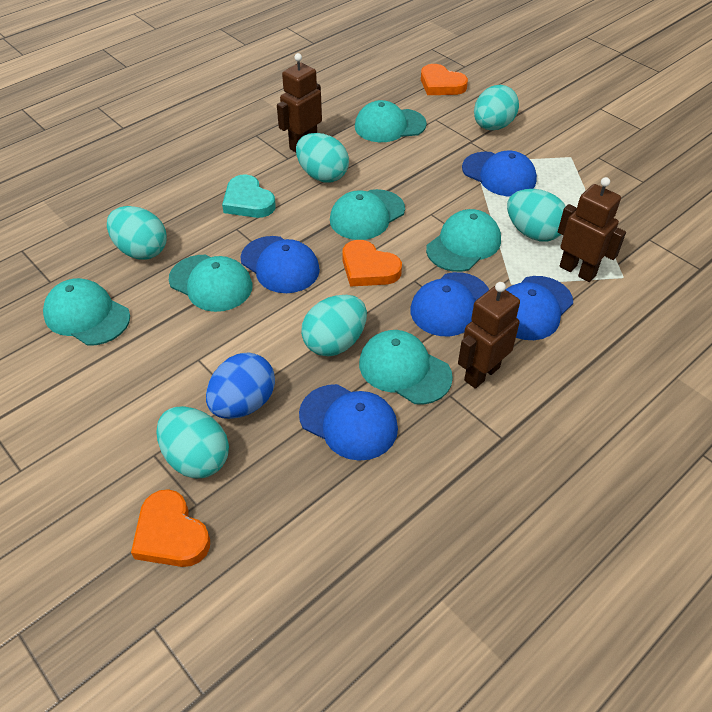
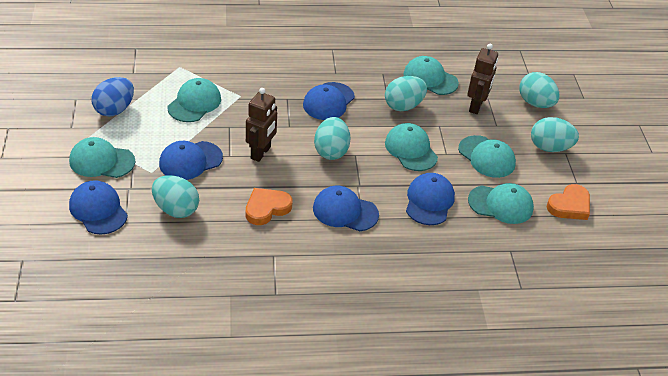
brown robot: [277,53,322,152] [458,282,520,389] [558,177,626,282] = 3 -> [246,88,277,162] [467,44,498,114] = 2
orange heart: [131,489,210,567] [342,240,402,287] [421,64,468,95] = 3 -> [246,188,292,225] [547,184,590,220] = 2
turquoise egg: [107,206,167,260] [156,406,229,478] [296,133,349,183] [301,295,367,357] [474,85,519,130] [507,189,566,242] = 6 -> [152,175,199,218] [314,117,351,160] [385,76,427,111] [519,72,560,108] [531,117,579,152] = 5
turquoise heart: [222,175,276,218] = 1 -> none = 0

